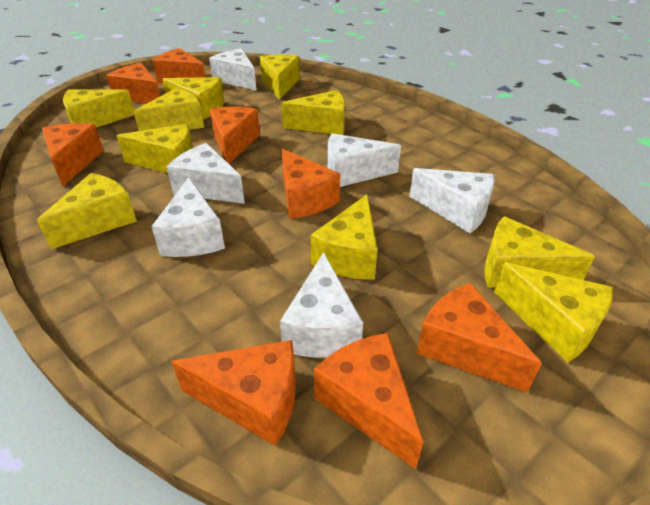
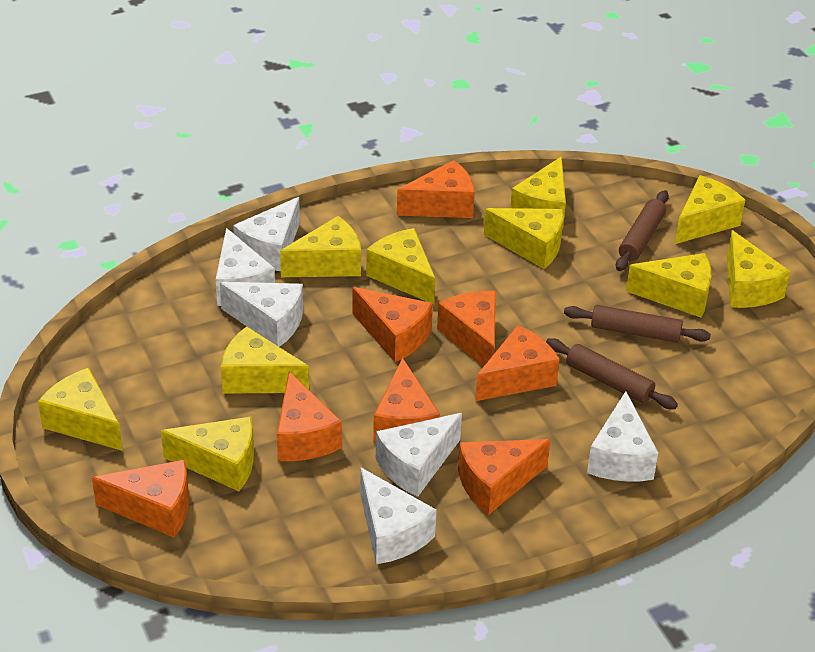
brown rolling pin: none = 0 -> [546,338,678,409] [564,305,711,343] [616,190,669,271] = 3

